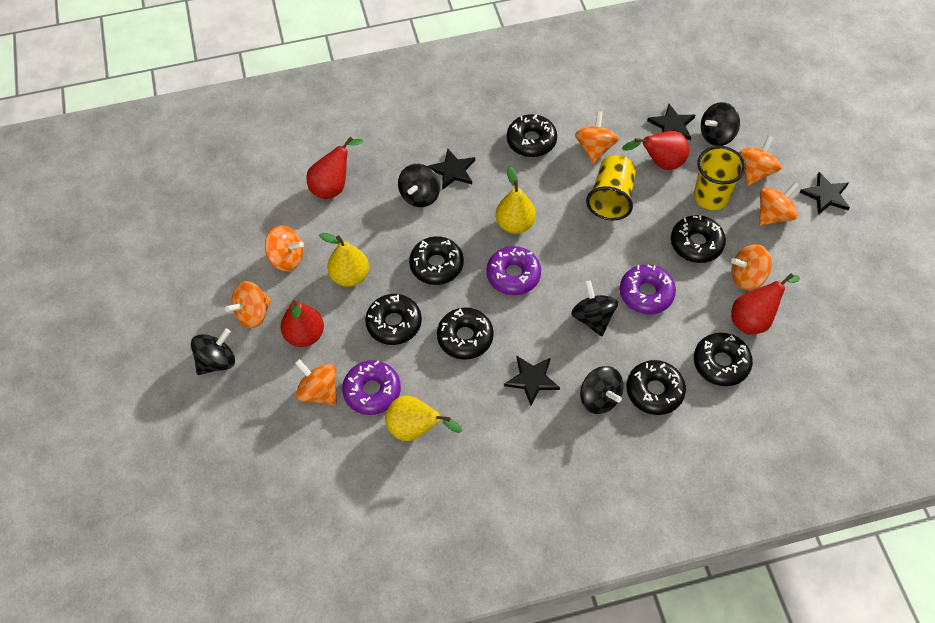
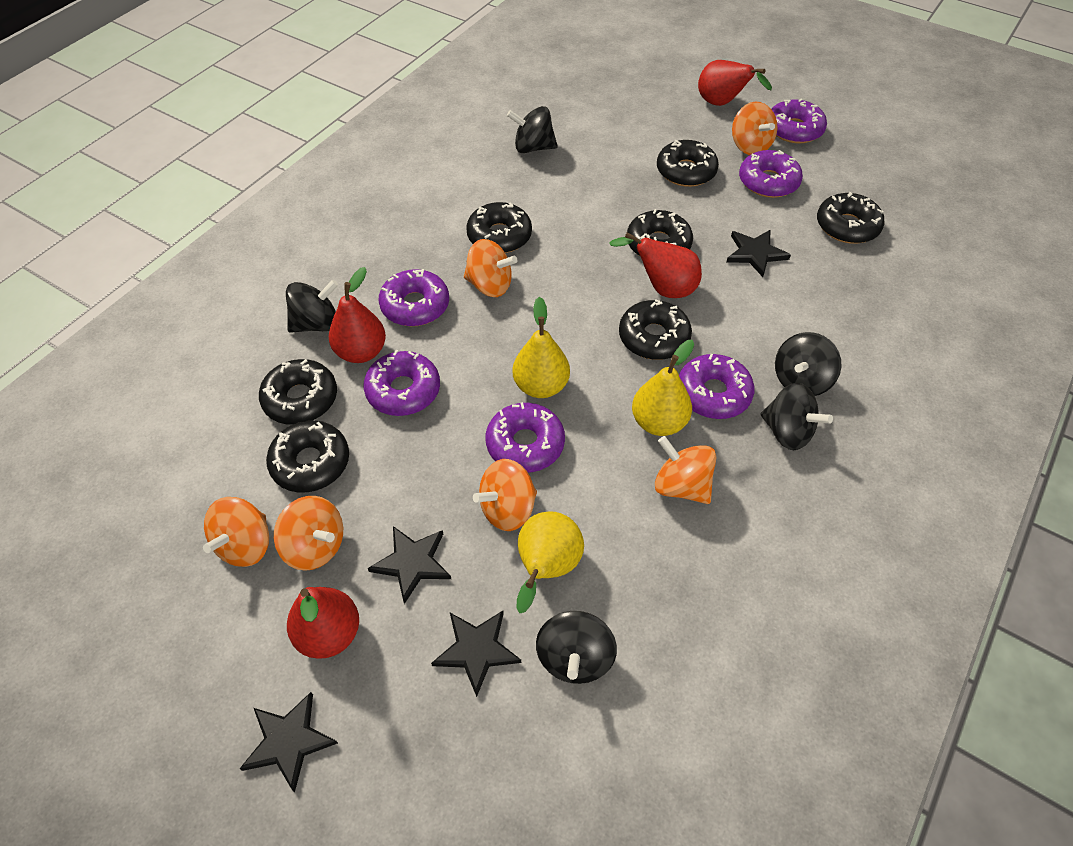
orange spinning top: [225,281,272,328] [265,225,304,271] [295,359,337,406] [575,111,618,164] [731,244,772,290] [739,135,781,186] [759,182,799,226] = 7 -> [203,497,269,567] [274,496,343,571] [464,239,517,297] [473,459,537,531] [655,436,716,504] [732,102,777,155] = 6
purple donut: [342,360,401,415] [486,246,541,295] [620,264,676,314] = 3 -> [363,350,440,416] [378,269,449,326] [486,402,565,473] [679,354,755,419] [739,150,803,198] [771,98,827,144] = 6
yellow cup: [586,155,636,220] [694,146,746,210] = 2 -> none = 0

